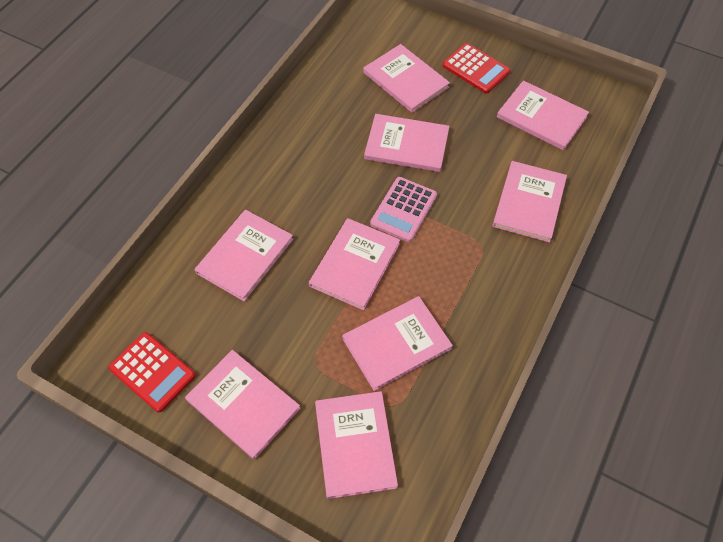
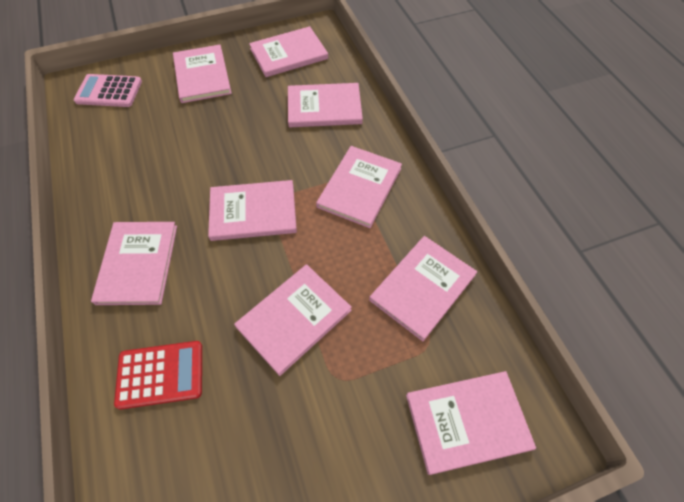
red calculator: [109,332,196,412] [443,43,510,94] = 2 -> [114,341,202,409] = 1

